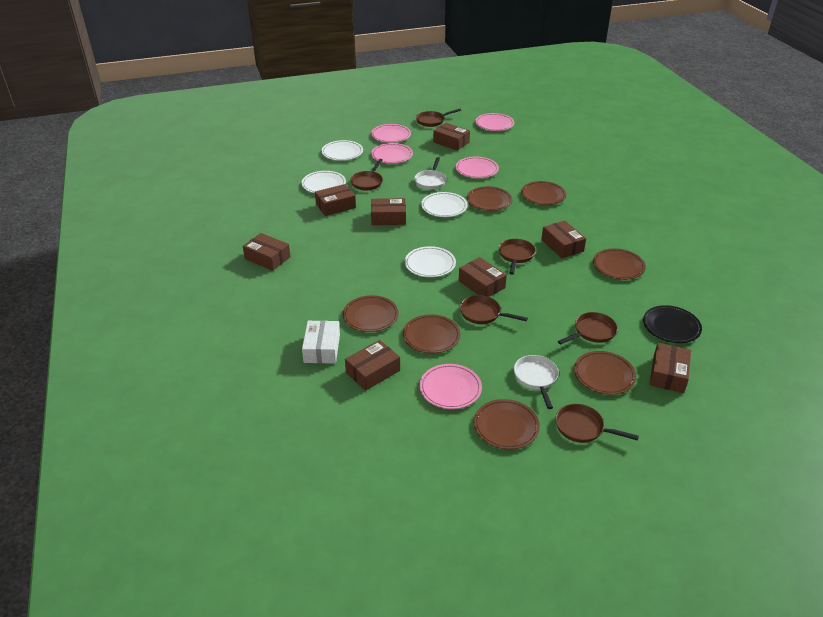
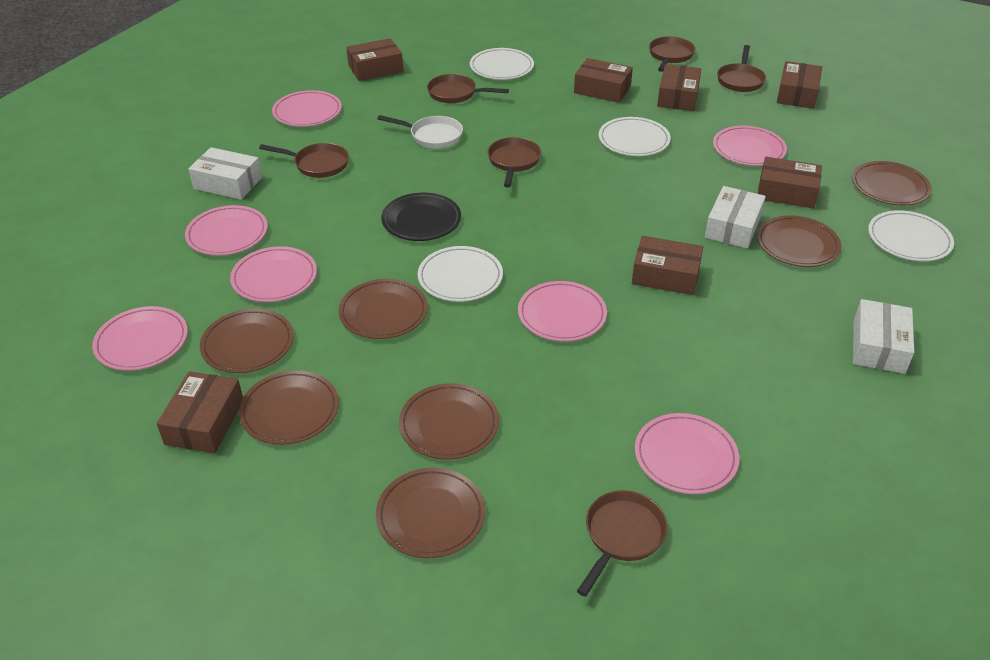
brown box: [243,233,291,271] [315,184,356,216] [345,340,400,391] [371,198,406,225] [433,123,470,151] [459,257,507,297] [541,221,586,258] [650,343,691,393] = 8 -> [157,371,243,453] [346,38,403,81] [574,58,633,103] [632,236,703,295] [657,64,701,111] [758,157,822,209] [777,61,822,109] = 7
pink plate: [371,124,411,143] [371,143,413,164] [420,364,482,409] [456,157,499,178] [475,113,514,131] = 5 -> [92,306,188,371] [185,205,268,256] [230,246,317,302] [272,90,342,127] [518,281,607,341] [635,413,739,494] [713,126,787,166] = 7
white box: [302,321,340,364] = 1 -> [188,147,262,200] [705,186,766,249] [853,299,914,374] = 3
white pan: [414,157,447,190] [514,355,559,409] = 2 -> [377,115,463,148] = 1

